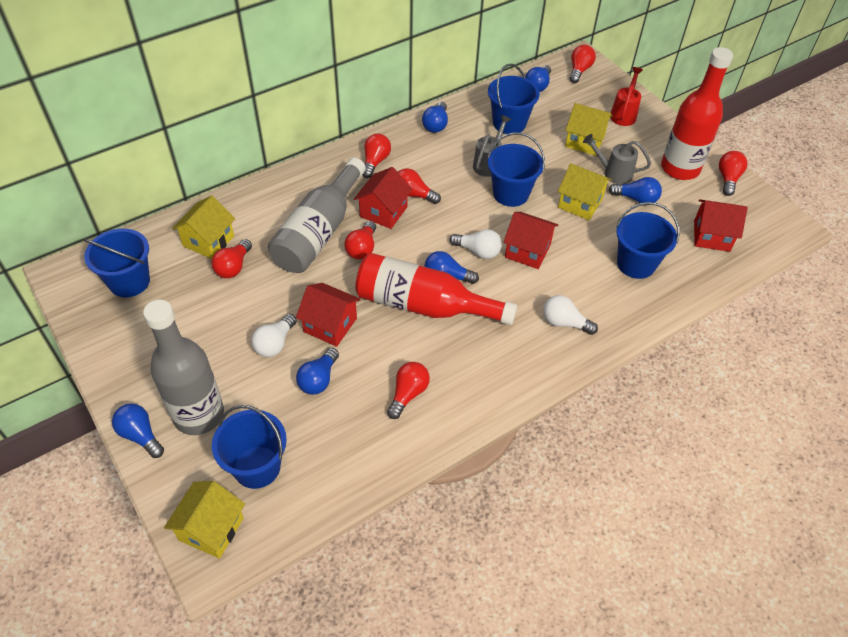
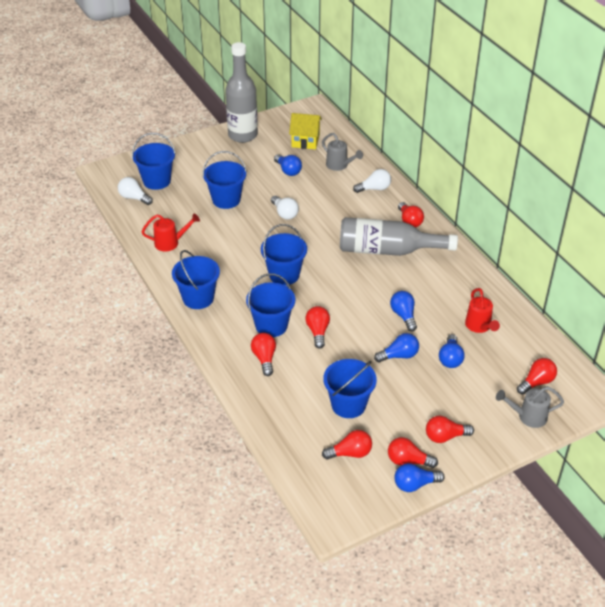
blue bucket: [84,228,150,298] [212,405,287,489] [487,132,545,207] [488,64,540,134] [616,202,679,279] = 5 -> [132,133,176,190] [172,250,220,309] [203,151,247,209] [246,273,295,337] [261,224,307,285] [323,359,377,418] = 6
blue light bulb: [112,403,164,458] [296,348,339,395] [422,102,448,133] [425,251,479,284] [525,65,551,92] [609,177,662,205] = 6 -> [274,154,302,176] [374,333,419,362] [390,291,417,331] [395,463,445,492] [439,334,465,368] = 5
red bottle: [355,253,517,325] [661,47,733,180] = 2 -> none = 0
red house: [296,283,361,347] [354,167,413,229] [503,212,558,269] [694,199,748,252] = 4 -> none = 0
red watering can: [610,67,643,126] = 1 -> [142,214,200,252] [465,288,500,333] = 2
yellow house: [164,481,245,559] [172,195,235,259] [558,163,612,220] [565,103,613,156] = 4 -> [289,113,322,149] = 1

